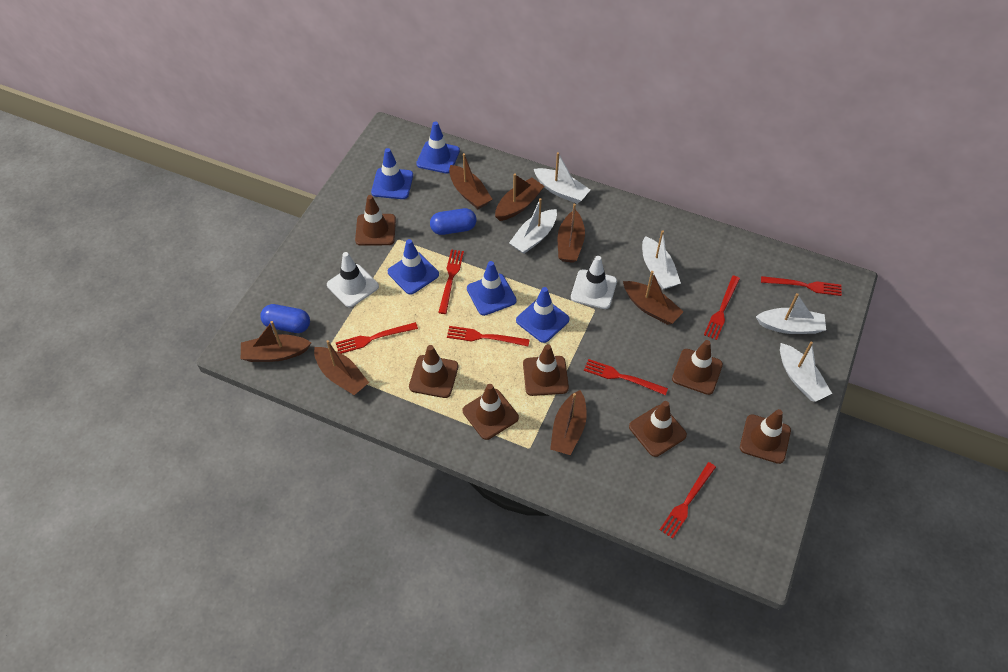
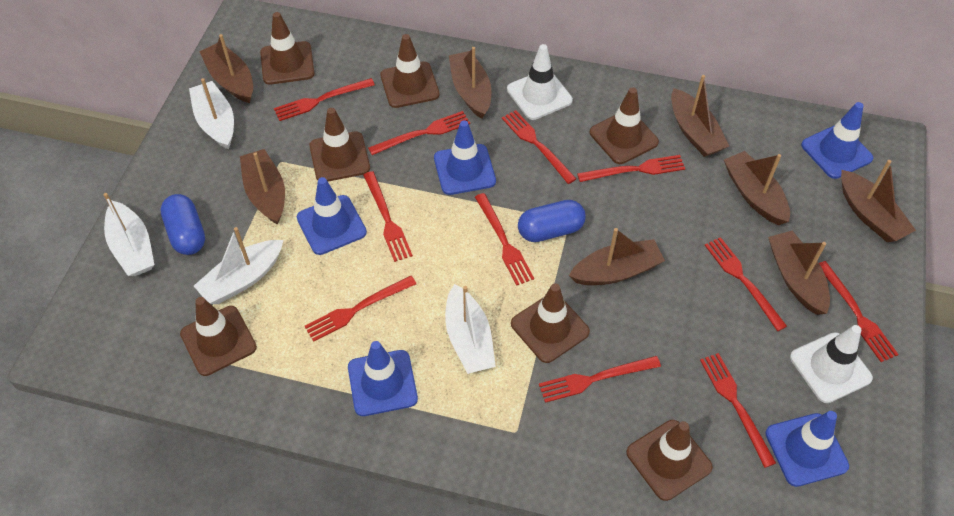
brown boat: [241,321,311,362] [314,340,369,395] [449,153,492,209] [495,173,545,221] [550,390,587,455] [558,204,585,263] [623,271,684,325] = 7 -> [199,34,253,103] [240,149,285,225] [449,47,491,119] [569,228,665,285] [671,75,729,157] [724,151,790,225] [768,231,830,315] [841,160,916,242] = 8
red fork: [336,322,418,354] [438,250,464,314] [447,326,530,346] [584,359,668,395] [660,462,716,539] [704,276,740,340] [761,276,842,296] = 7 -> [274,78,375,121] [304,276,416,342] [363,171,413,262] [368,111,470,155] [475,193,534,286] [502,110,576,184] [539,356,661,403] [577,155,685,182] [700,353,776,468] [705,237,787,331] [819,261,899,362] = 11
white boat: [509,198,557,254] [534,152,590,204] [642,230,681,289] [756,293,826,334] [780,342,832,402] = 5 -> [104,193,154,276] [189,78,234,150] [194,227,283,304] [445,284,496,374] = 4

